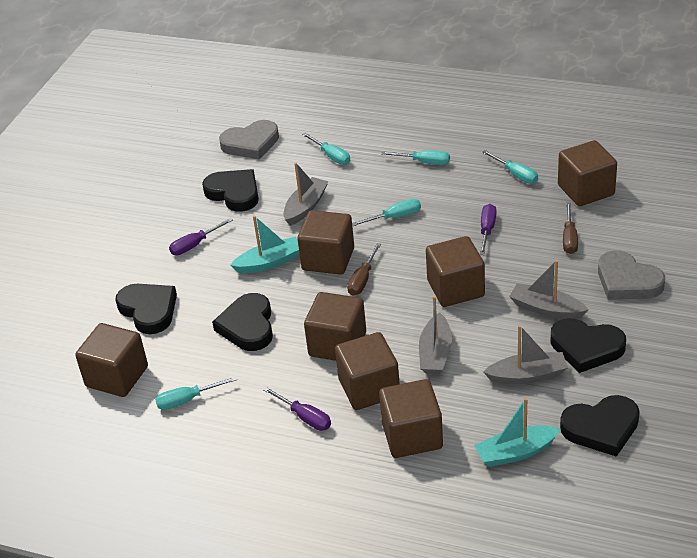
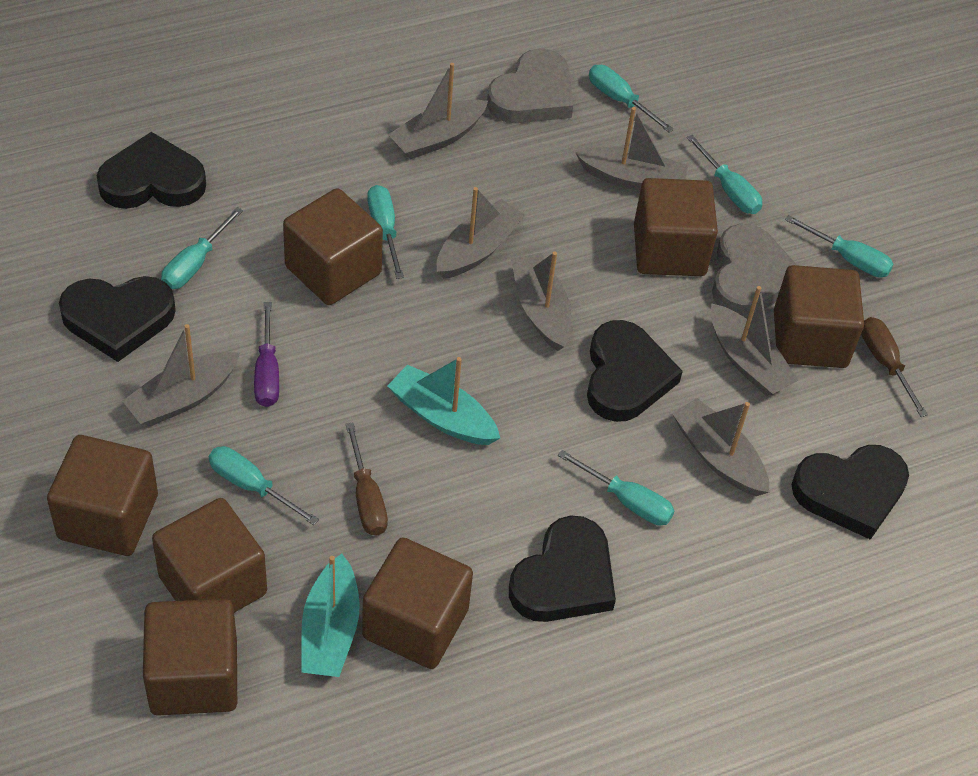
grey boat: [283,163,328,226] [419,296,452,374] [483,325,568,384] [509,260,588,319] = 4 -> [123,324,240,427] [388,63,488,160] [437,187,525,279] [511,251,571,351] [575,107,688,191] [672,398,770,496] [711,286,799,396] = 7
purple screwdriver: [169,218,233,255] [263,387,331,431] [480,204,497,255] = 3 -> [254,302,279,407] = 1
turquoise screwdriver: [155,376,237,410] [302,133,350,165] [352,199,421,226] [381,150,450,165] [482,150,538,184] = 5 -> [161,207,243,289] [209,446,319,525] [367,185,404,279] [558,450,674,525] [589,65,674,133] [686,135,762,214] [785,215,894,277] = 7

